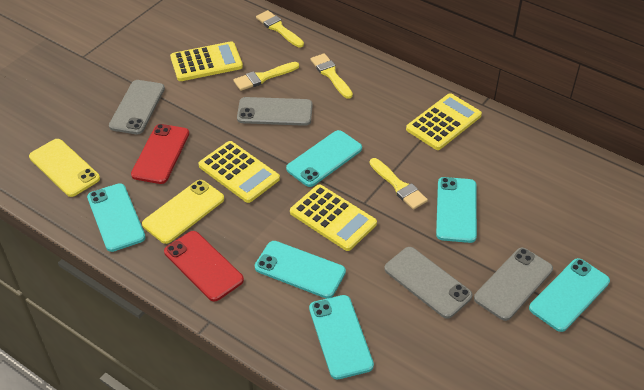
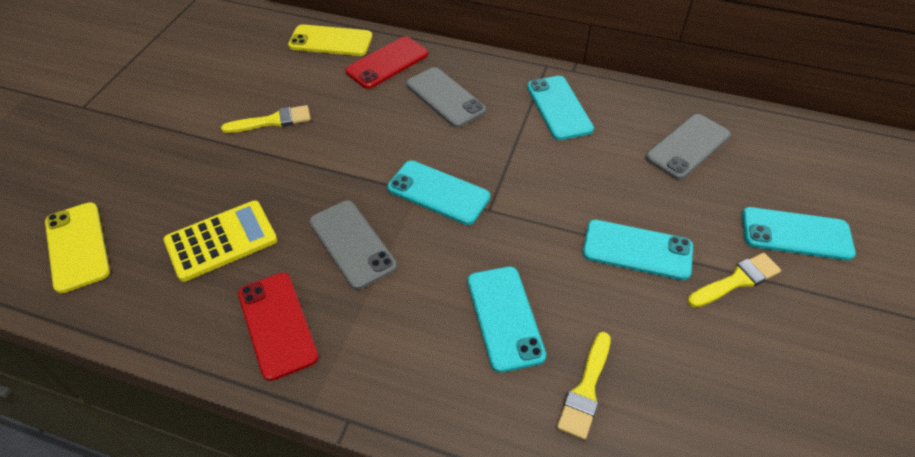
grey phone: [109,80,165,134] [237,97,313,126] [384,247,473,319] [474,248,553,321] = 4 -> [309,201,397,289] [406,67,486,128] [645,114,731,180] = 3
turquoise phone: [87,183,146,252] [255,241,346,298] [286,130,362,187] [309,295,374,379] [436,177,477,243] [529,258,610,332] = 6 -> [388,160,490,225] [468,266,546,373] [527,76,594,140] [583,220,693,280] [742,207,856,261] = 5
yellow brush: [234,62,299,91] [256,10,304,48] [310,53,353,99] [370,158,428,210] = 4 -> [221,105,311,133] [557,332,611,440] [687,253,781,308] = 3
yellow calculator: [170,41,243,81] [198,141,280,203] [290,185,377,251] [406,93,482,150] = 4 -> [163,200,277,282] = 1

